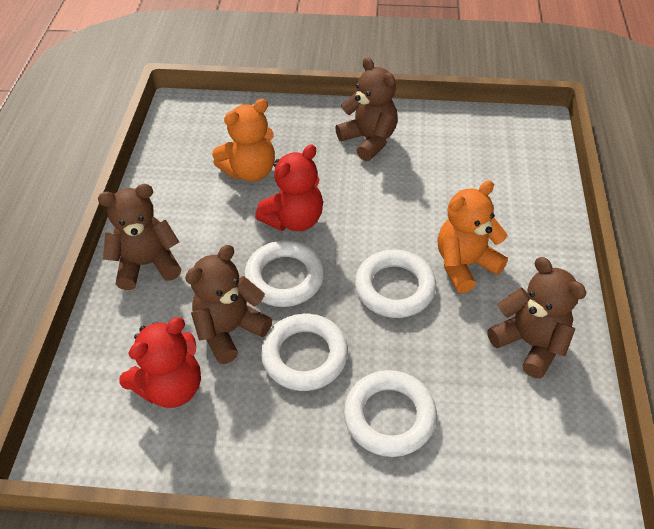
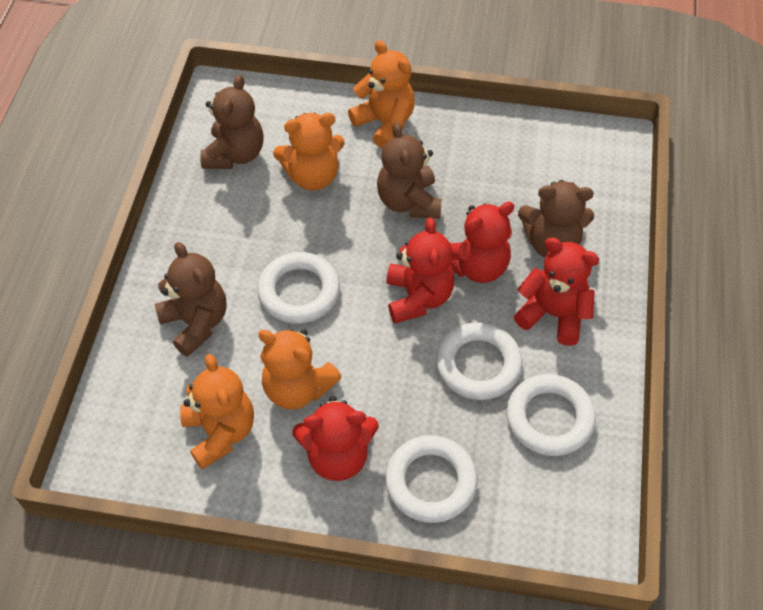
orange teddy bear: [212,99,275,182] [437,181,508,293] = 2 -> [180,354,254,469] [258,328,342,410] [273,113,345,190] [348,40,415,149] = 4
red teddy bear: [119,317,201,408] [255,144,323,231] = 2 -> [292,396,379,481] [386,217,454,324] [450,202,514,283] [514,237,599,346] = 4

